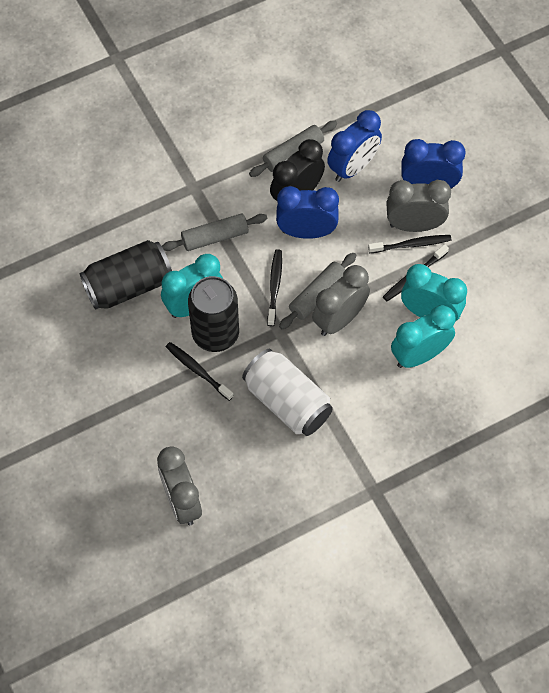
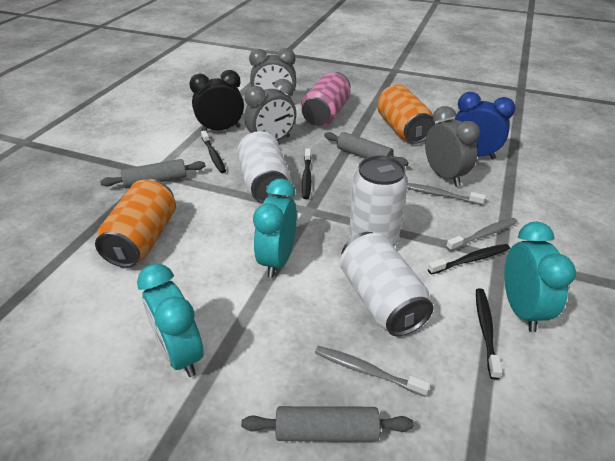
black can: [80,240,172,310] [188,276,239,352] = 2 -> none = 0
blue clock: [276,186,339,239] [327,110,382,182] [401,139,466,189] = 3 -> [455,92,515,159] = 1
grey toothbrush: none = 0 -> [315,346,430,397] [407,183,486,205] [446,218,517,251] = 3
orange can: none = 0 -> [95,179,176,268] [377,84,435,144] = 2
pink can: none = 0 -> [301,72,350,126] = 1
white can: [242,349,333,436] = 1 -> [237,131,291,203] [340,232,434,336] [349,156,408,246] = 3

